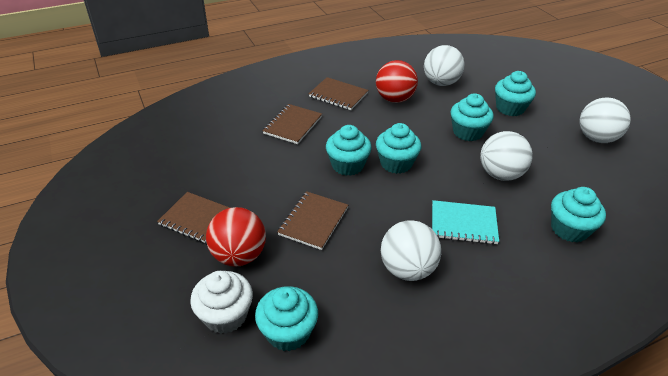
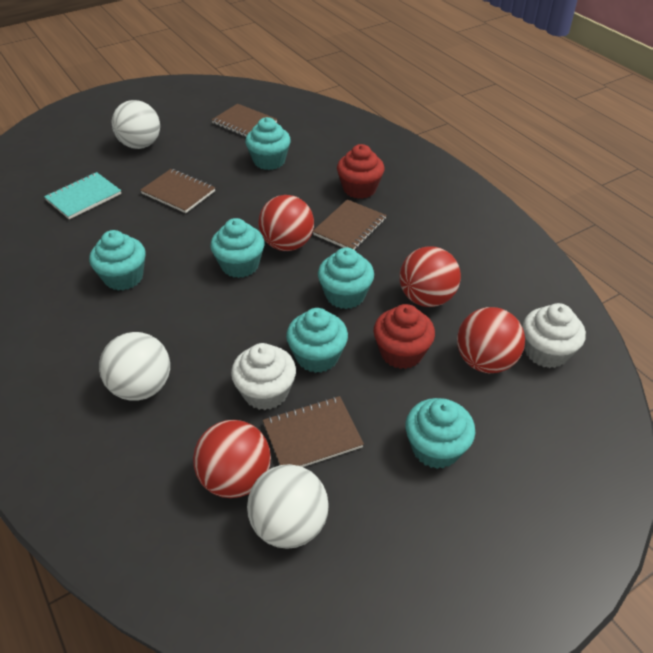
red ball: [206,207,266,267] [376,60,418,103] = 2 -> [193,420,271,498] [258,195,314,251] [400,246,461,307] [457,307,525,373] = 4
red cupcake: none = 0 -> [337,144,384,199] [374,304,435,369] = 2
white ball: [381,220,441,281] [424,45,464,86] [480,131,533,181] [580,97,631,143] = 4 -> [99,332,170,401] [112,100,160,149] [247,464,329,549] = 3
white cupcake: [190,271,253,334] = 1 -> [231,343,296,410] [523,303,586,368] = 2

